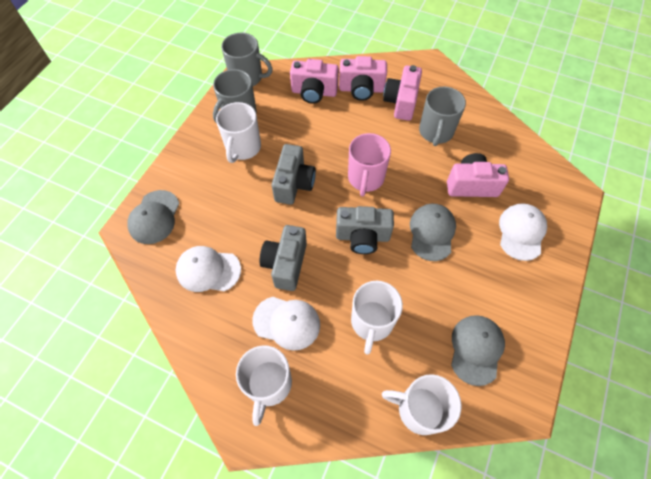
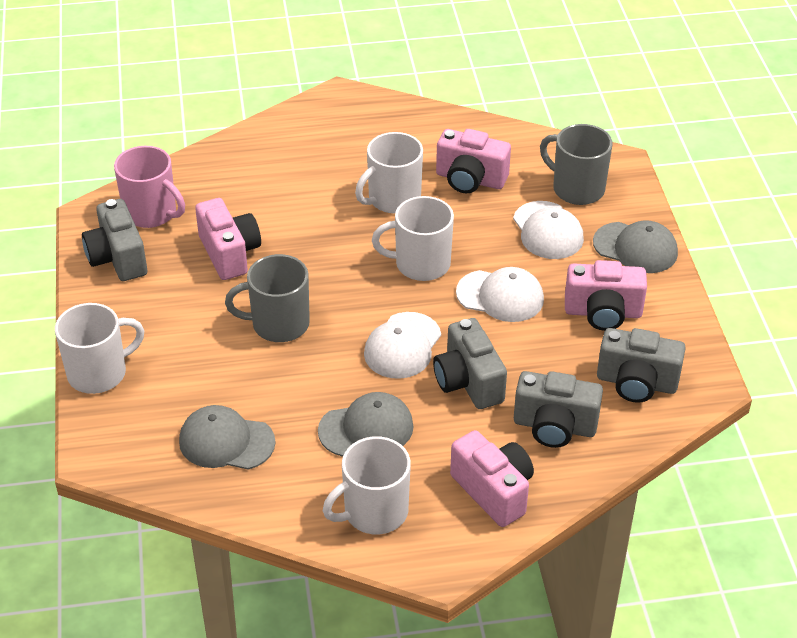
grey camera: [259,225,307,291] [272,144,316,205] [336,206,394,254] = 3 -> [82,199,147,281] [433,318,507,409] [514,371,603,448] [597,328,686,403] = 4
grey mug: [213,69,257,123] [221,33,273,86] [419,87,466,146] = 3 -> [225,254,310,342] [540,124,612,205] = 2

